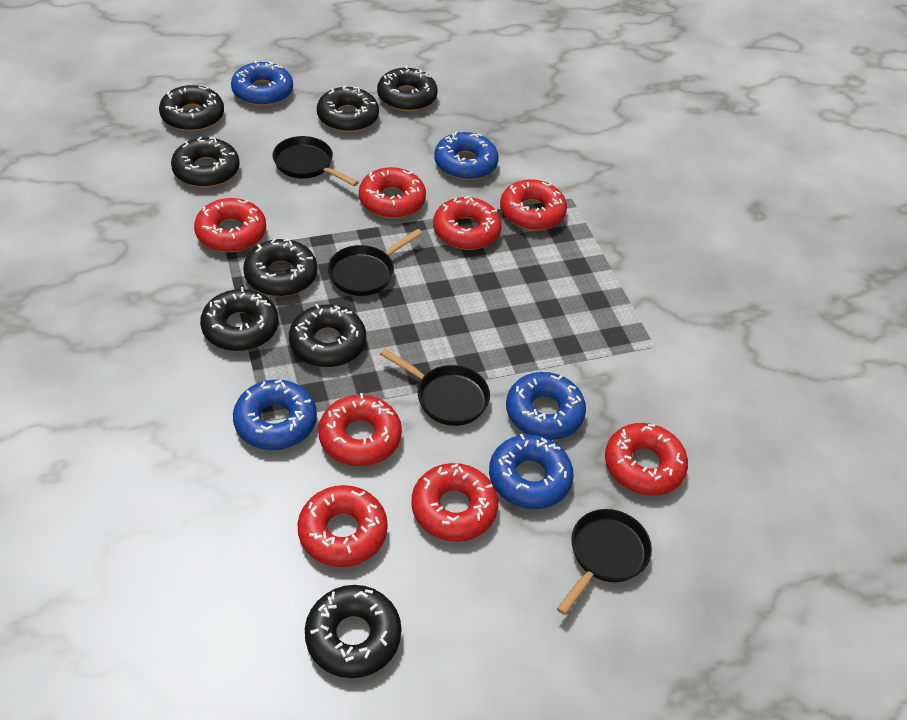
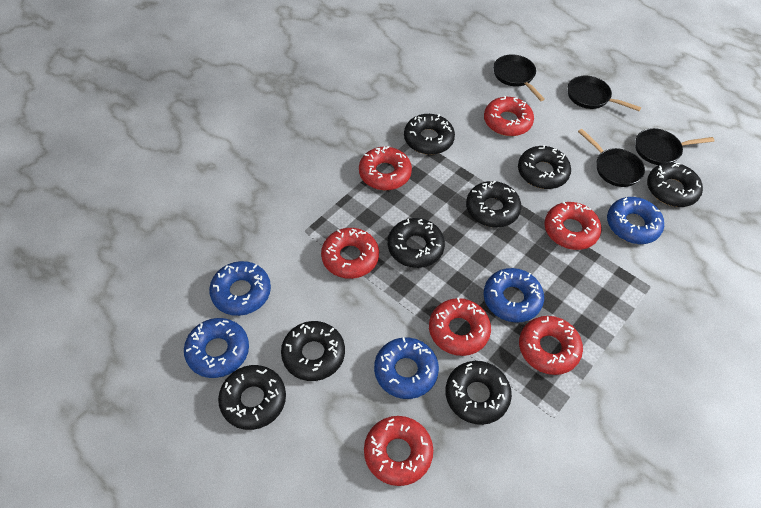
red donut: [194,198,266,252] [297,485,388,567] [318,393,402,466] [359,167,426,218] [411,463,498,542] [433,196,502,250] [500,179,567,231] [605,423,688,495] = 8 -> [321,228,379,279] [359,146,412,190] [364,416,433,486] [429,298,491,356] [484,96,534,136] [519,316,583,375] [544,202,602,250] = 7

